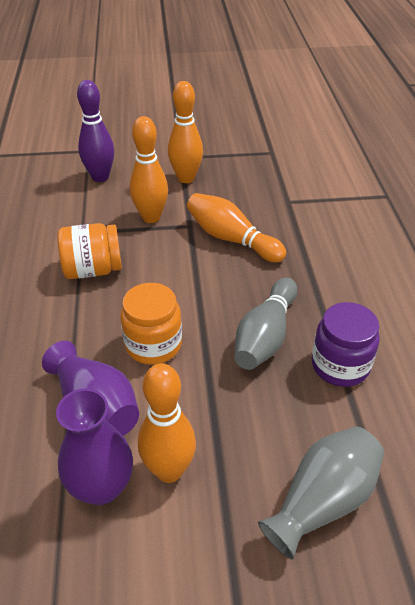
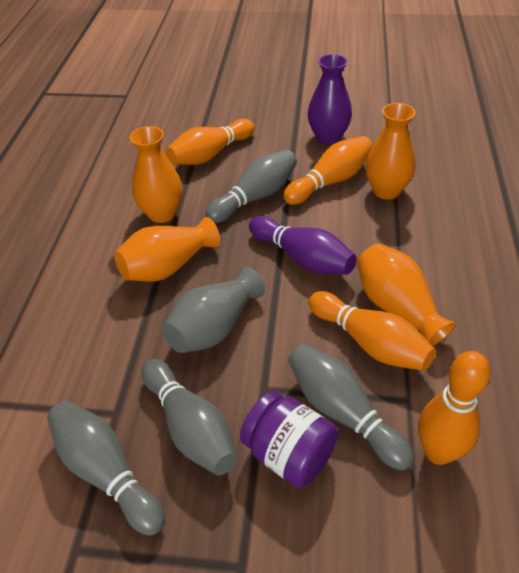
grey bowling pin: [234,278,297,370] = 1 -> [47,401,165,536] [142,359,238,475] [205,150,297,223] [288,344,415,470] = 4
orange jar: [57,223,122,279] [120,283,182,365] = 2 -> none = 0
orange vase: none = 0 -> [114,217,220,282] [130,126,183,223] [357,243,456,346] [365,103,416,199] = 4
purple vase: [42,341,139,436] [56,389,133,505] = 2 -> [308,54,352,145] = 1

